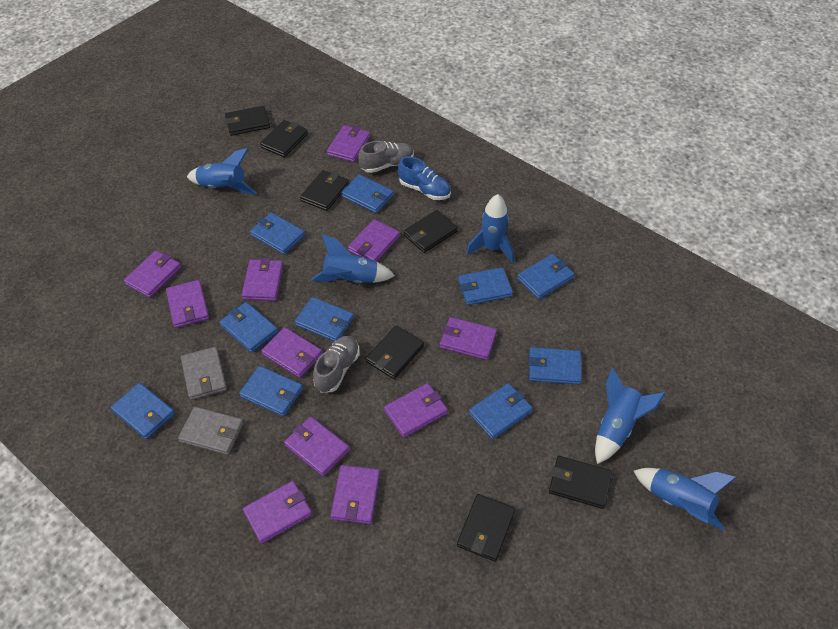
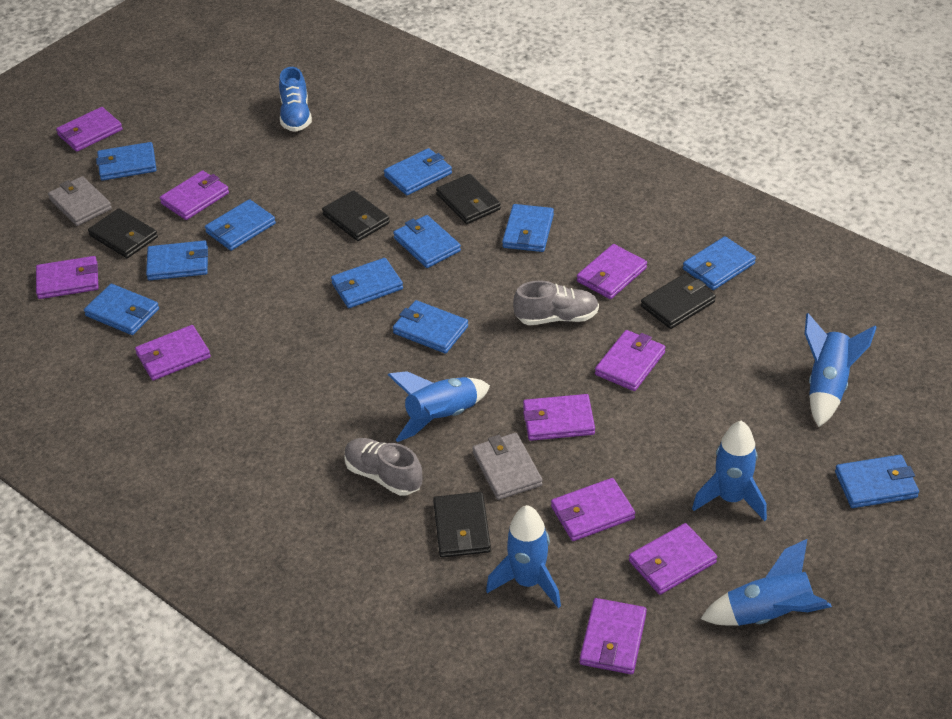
black wallet: [225,106,270,136] [260,120,308,157] [300,170,349,211] [366,326,424,379] [403,210,458,253] [457,494,515,562] [549,456,612,509] = 7 -> [88,208,158,258] [322,190,390,241] [433,492,491,558] [436,174,501,224] [641,273,716,329] = 5
blue wallet: [111,383,175,439] [220,302,278,353] [239,366,303,417] [250,212,305,255] [295,297,354,342] [341,174,394,213] [458,267,513,305] [469,383,533,439] [517,254,575,299] [529,347,582,385] = 10 -> [84,284,159,335] [96,142,157,181] [146,240,208,280] [205,199,276,251] [331,258,403,308] [384,148,452,195] [393,215,461,268] [393,300,468,354] [502,204,554,252] [683,236,756,290] [835,455,919,508] = 11
purple wallet: [124,250,181,298] [166,280,209,328] [242,258,283,301] [243,481,312,544] [261,327,323,378] [284,417,350,476] [327,125,370,162] [331,465,380,524] [348,219,400,262] [384,383,448,438] [440,317,497,360] = 11 -> [36,256,99,299] [56,107,123,152] [135,325,211,381] [160,170,229,220] [523,394,595,441] [551,478,635,541] [577,244,647,299] [580,598,647,674] [595,330,666,391] [629,523,717,595] = 10

